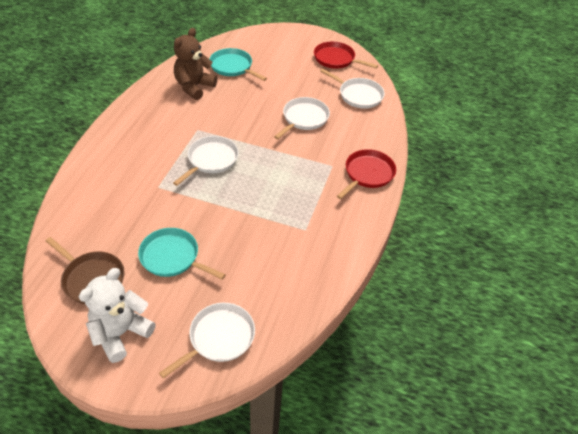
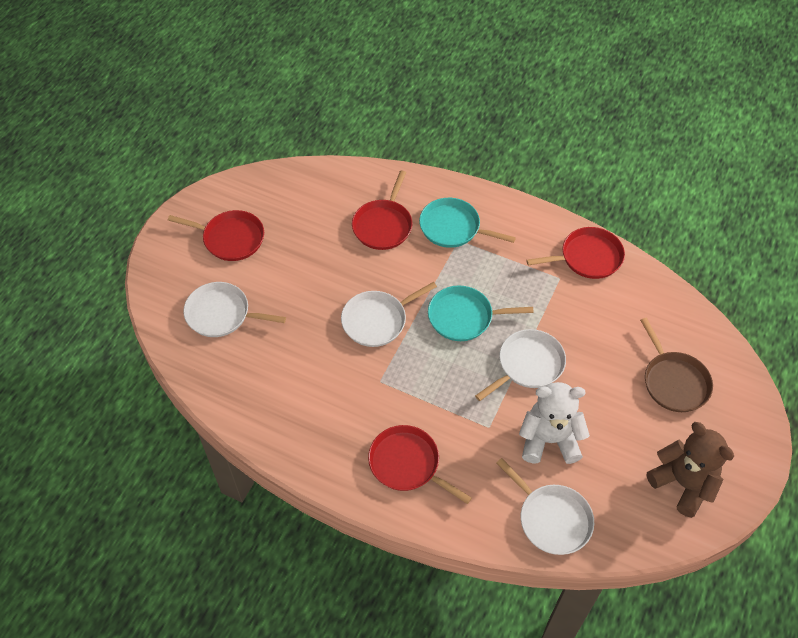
red pan: [314,41,378,69] [337,149,396,199] = 2 -> [168,210,264,261] [352,170,413,250] [368,425,472,504] [526,227,625,279] = 4

